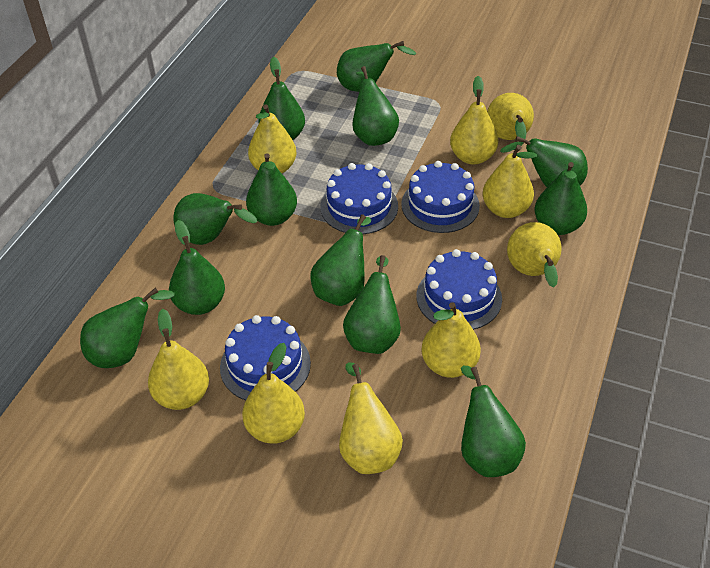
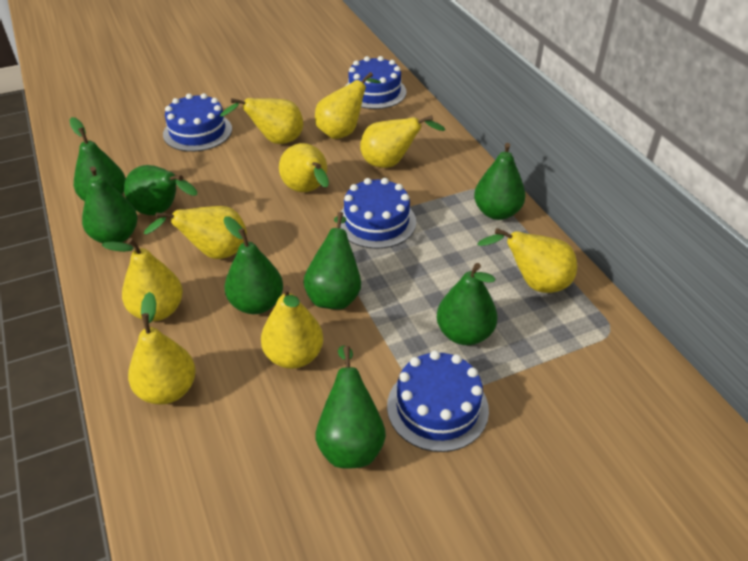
green pear: [80,287,175,368] [169,220,225,315] [173,193,257,245] [246,153,297,226] [258,57,305,140] [310,214,371,306] [337,41,416,92] [343,255,401,354] [352,66,399,146] [461,366,526,477] [500,136,588,187] [535,162,587,235] = 12 -> [69,117,126,201] [82,166,138,243] [124,165,197,215] [223,216,283,314] [303,212,361,309] [316,345,386,469] [437,263,497,345] [474,143,526,220] = 8

